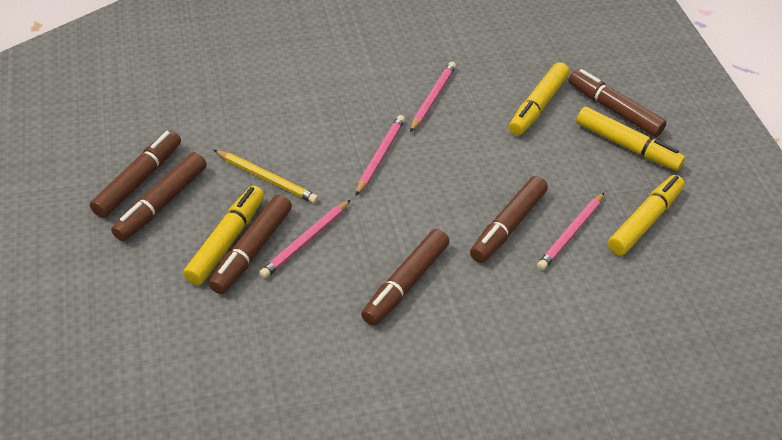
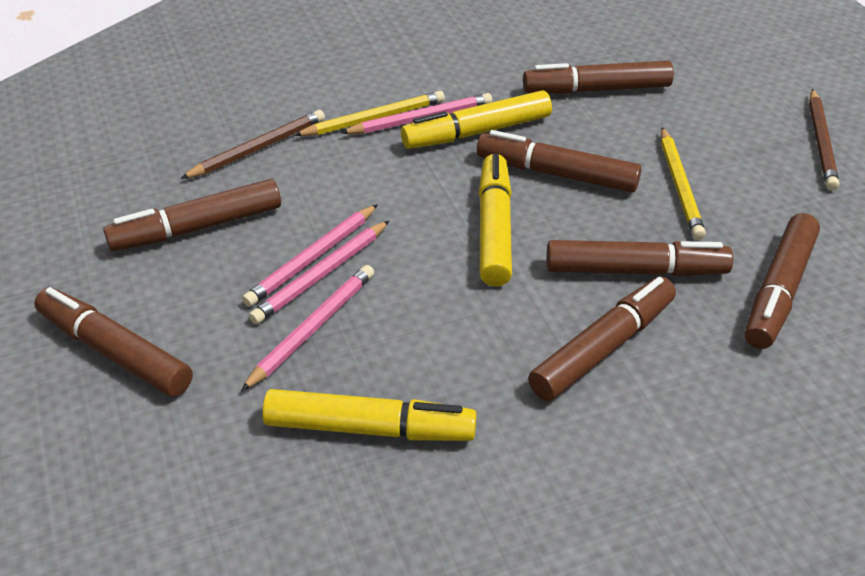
brown marker: [90,130,181,218] [111,152,207,241] [209,194,292,294] [361,229,449,326] [470,176,548,263] [568,69,667,137] = 6 -> [34,287,193,397] [103,179,281,251] [477,130,642,192] [523,61,674,94] [528,277,676,401] [546,240,733,277] [745,213,820,349] = 7
brown pencil: none = 0 -> [180,110,325,179] [809,89,839,190] = 2
yellow marker: [183,186,264,285] [509,62,570,136] [576,107,685,171] [608,175,685,256] = 4 -> [262,389,477,441] [401,90,552,149] [479,154,512,286] = 3
yellow pencil: [214,150,318,203] = 1 -> [294,91,445,136] [661,127,706,240] = 2

